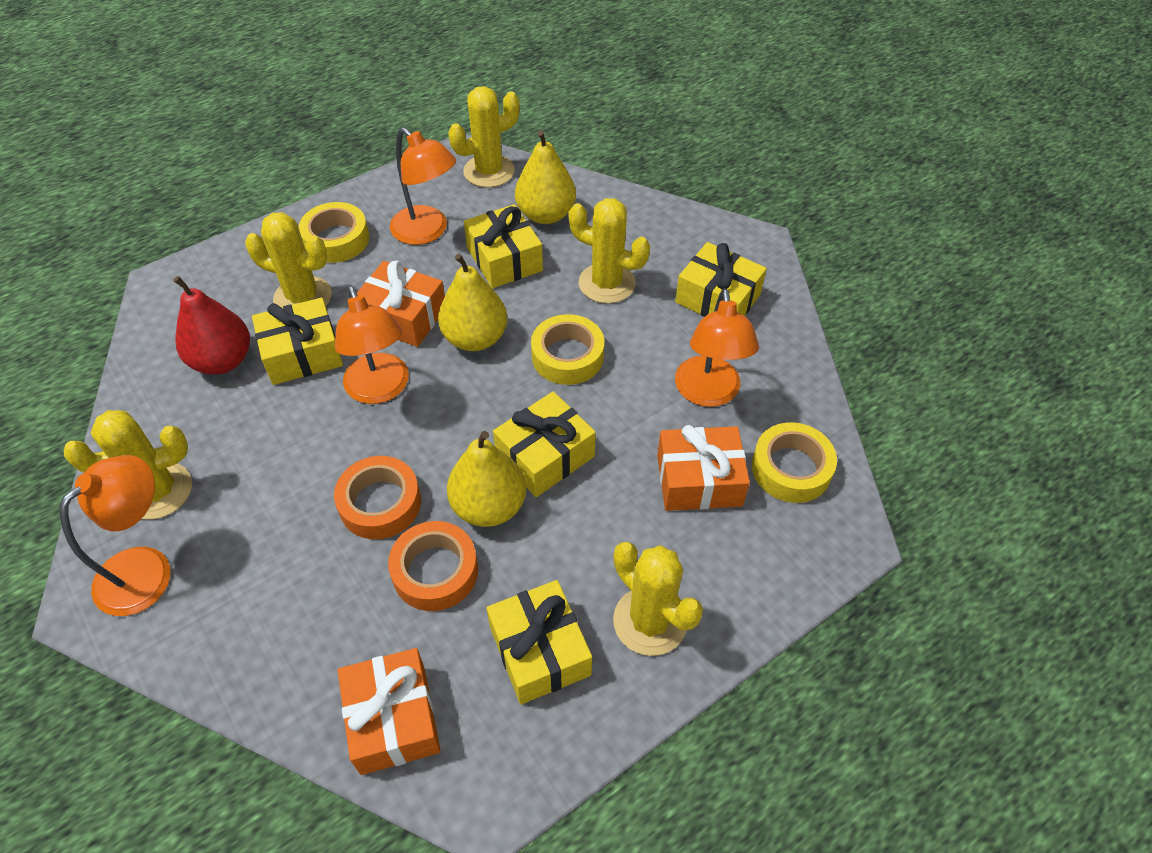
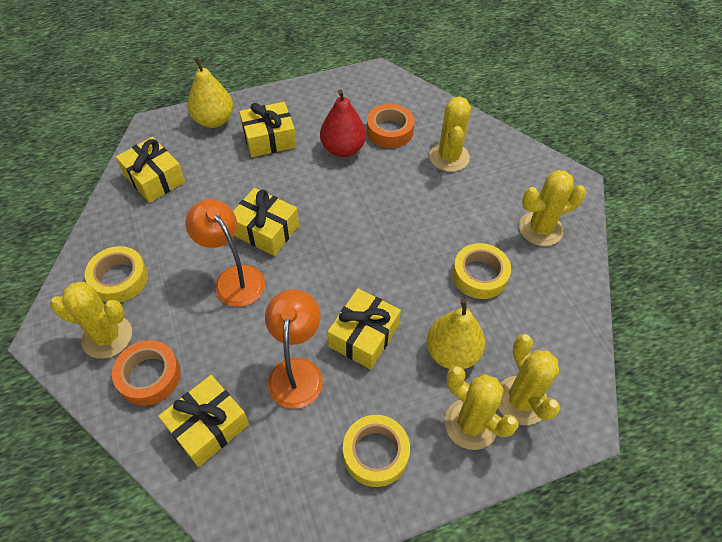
orange gift: [338,648,441,775] [357,260,445,347] [657,425,750,511] = 3 -> none = 0
orange lamp: [60,455,171,616] [335,285,409,404] [390,127,456,245] [675,288,759,407] = 4 -> [185,199,265,307] [265,289,323,409] = 2
yellow pear: [438,254,507,351] [447,431,526,527] [515,130,576,224] = 3 -> [187,57,233,128] [426,299,485,369] = 2

